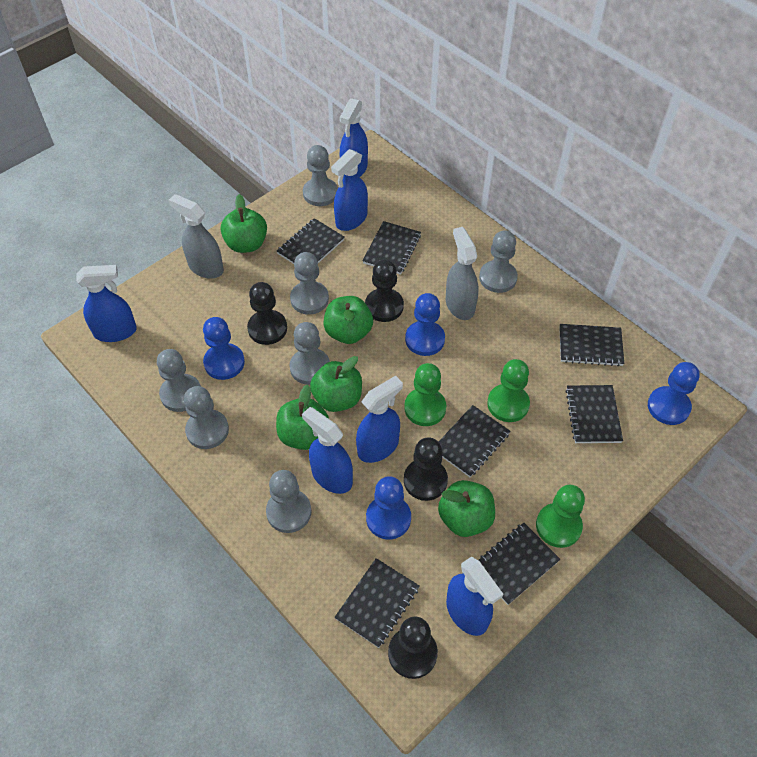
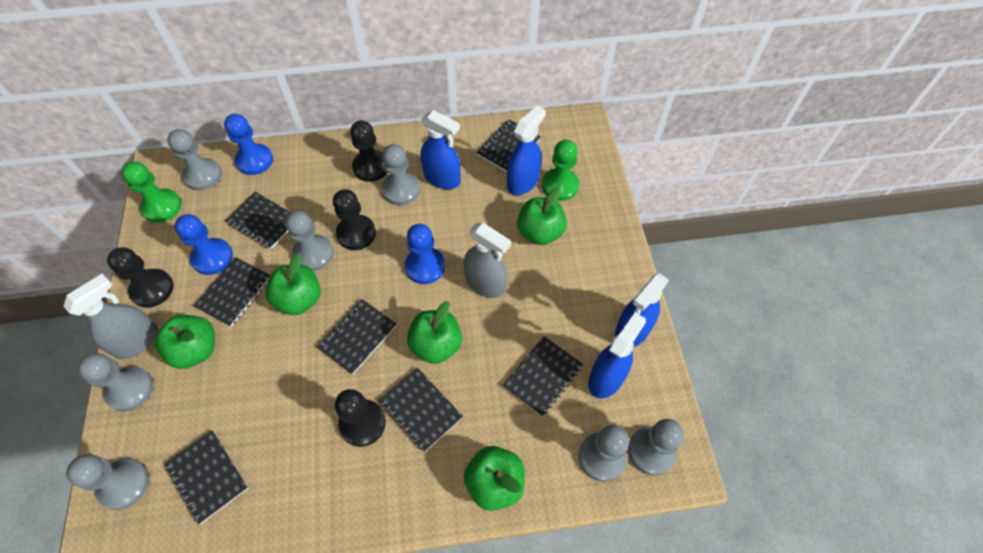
blue pawn: [203,317,245,380] [366,476,411,540] [405,293,445,356] [648,362,700,425] = 4 -> [175,214,233,275] [224,114,273,175] [405,224,445,284] = 3
blue spray bottle: [76,265,137,342] [302,407,353,494] [331,149,368,231] [340,98,368,177] [356,376,403,463] [446,557,503,636] = 6 -> [421,110,461,189] [507,105,546,195] [588,312,646,399] [615,273,669,347] = 4
green pawn: [404,363,446,426] [487,359,530,422] [536,485,585,548] = 3 -> [121,162,182,223] [542,139,579,201] = 2

